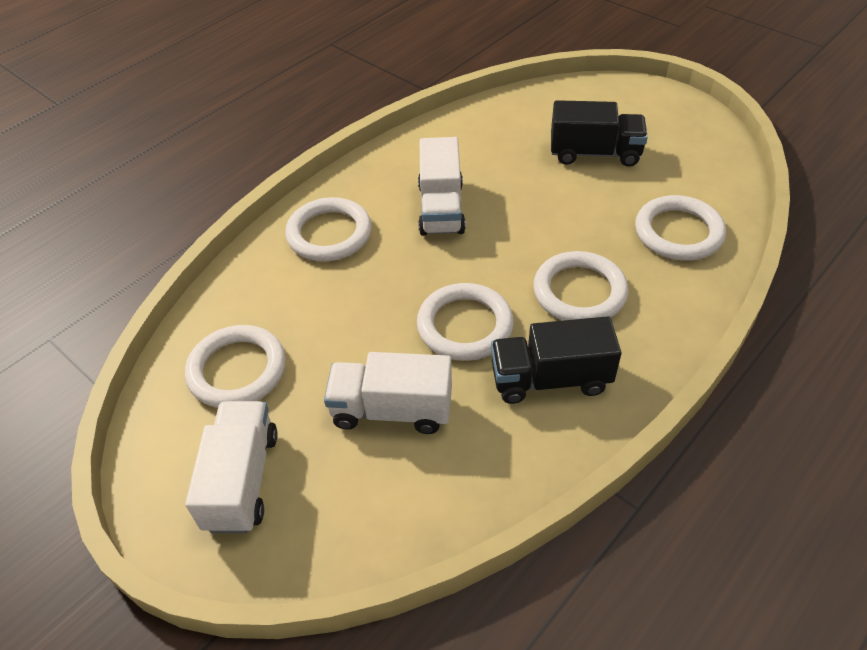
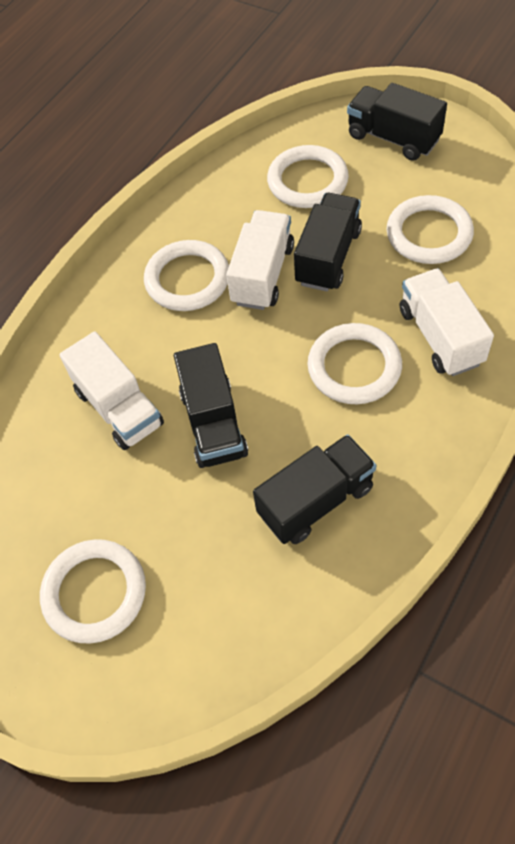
black truck: [491,316,622,404] [551,100,648,167] = 2 -> [174,343,248,468] [253,434,377,544] [294,193,362,291] [347,83,447,161] = 4

